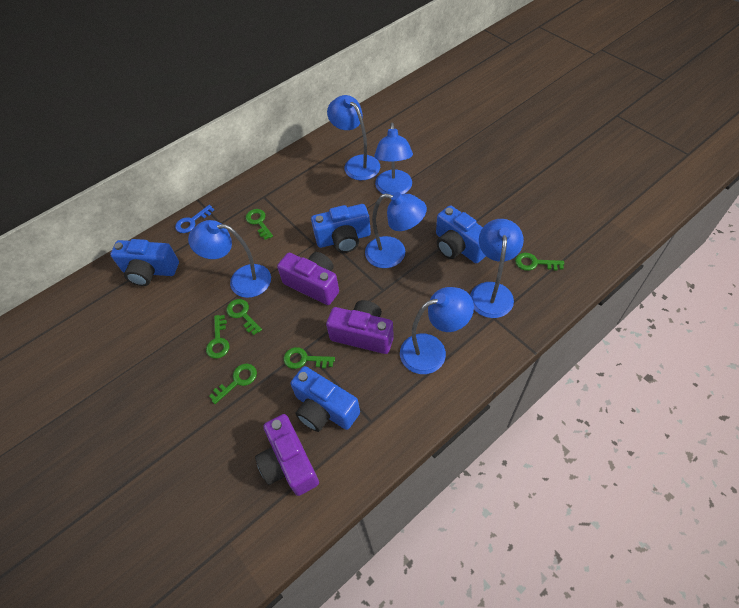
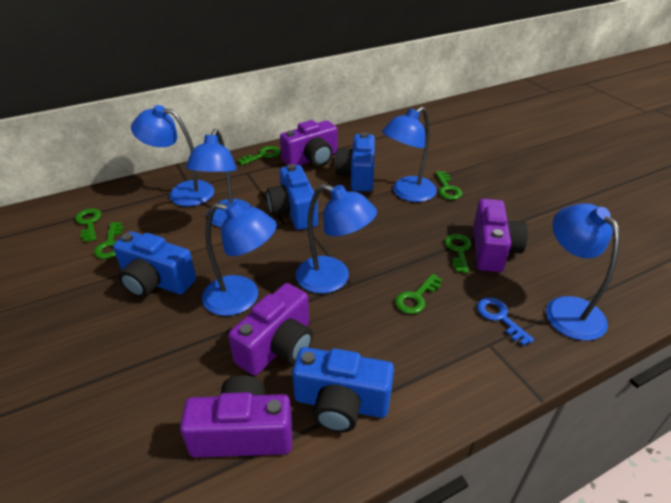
purple camera: [255,414,319,496] [277,252,339,305] [326,300,394,354] = 3 -> [180,375,293,458] [228,283,313,376] [280,120,338,167] [473,199,528,272] = 4

